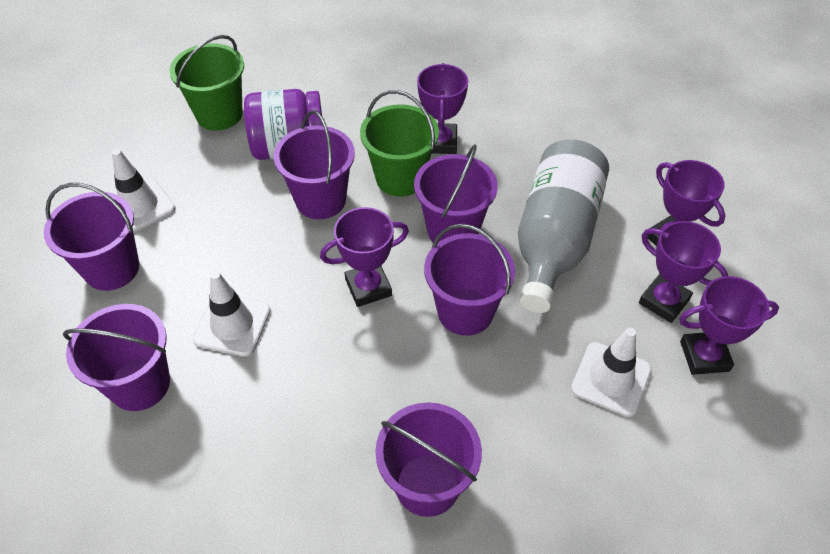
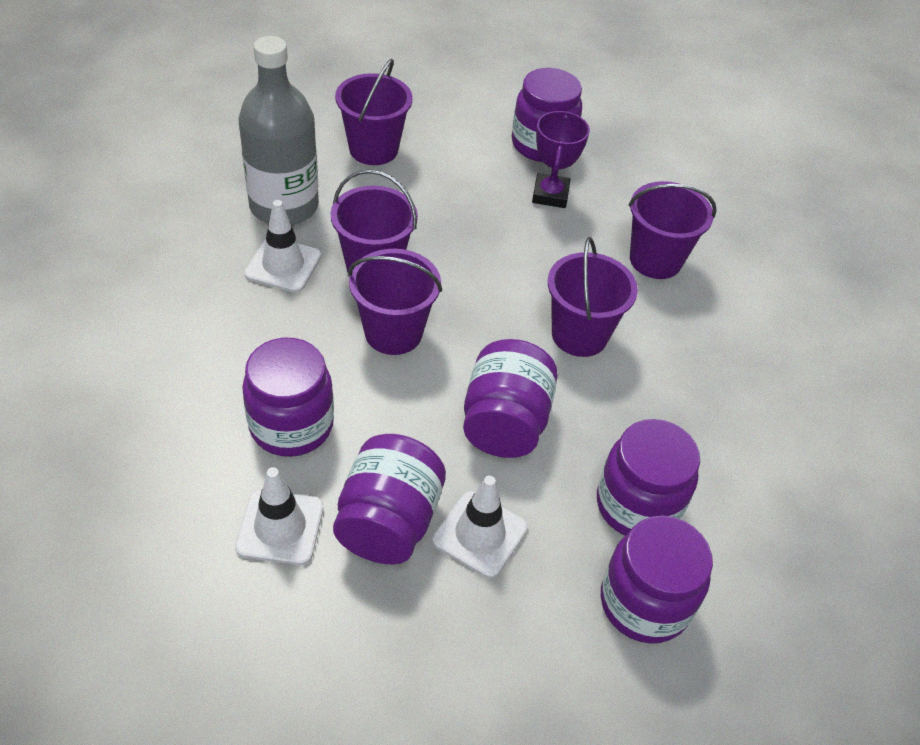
green bucket: [170,35,244,131] [360,90,439,197] = 2 -> none = 0
purple bucket: [44,183,139,291] [63,304,170,411] [274,111,355,219] [375,402,482,517] [414,144,498,243] [424,224,515,336] = 6 -> [331,169,418,272] [335,59,413,165] [348,249,442,355] [548,237,638,357] [628,181,717,279] = 5
purple jar: [244,89,323,160] = 1 -> [242,338,334,457] [333,434,446,564] [463,339,558,458] [512,68,582,162] [597,419,700,536] [601,515,713,644] = 6
purple trophy: [320,207,409,307] [417,63,468,154] [639,221,728,323] [647,160,725,246] [679,276,779,375] = 5 -> [532,111,590,208] = 1

